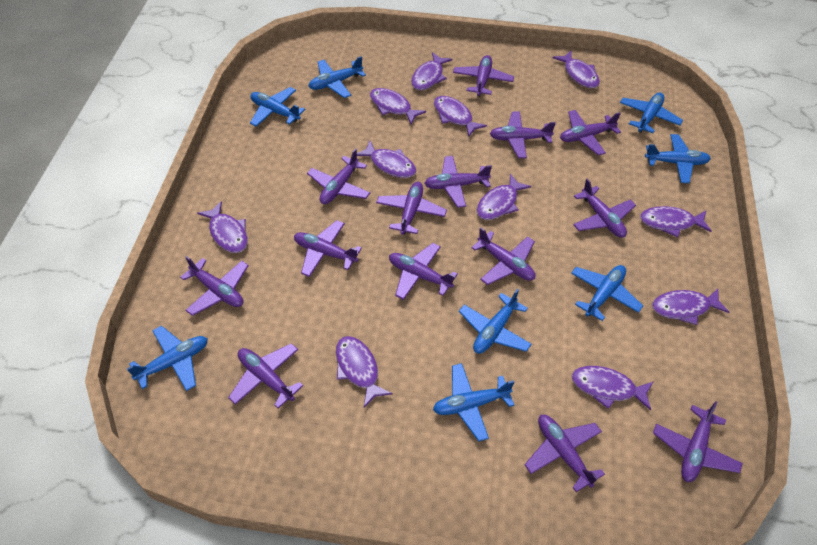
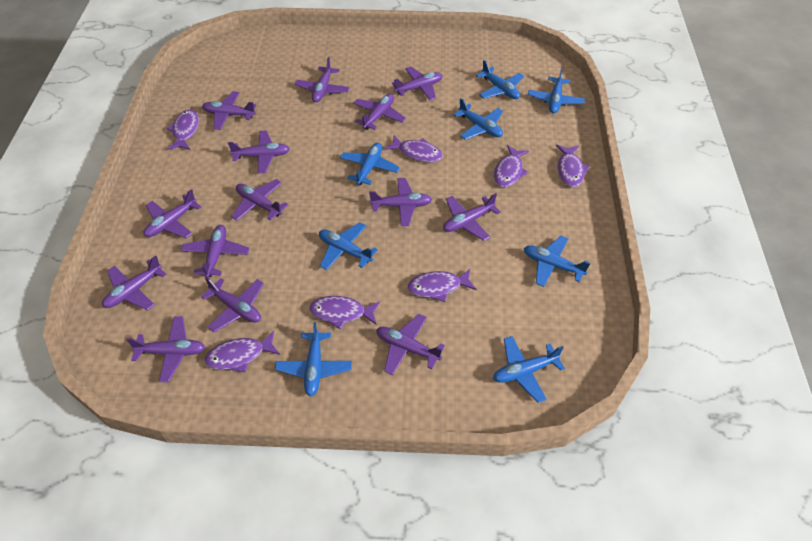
purple fish: [197,201,248,253] [336,336,393,408] [357,141,416,178] [370,88,426,124] [411,52,452,90] [434,96,487,137] [477,174,531,220] [553,51,600,88] [572,366,653,410] [640,206,712,237] [652,288,729,325] = 11 -> [167,110,199,150] [204,331,280,372] [309,296,380,329] [384,135,443,162] [407,269,477,302] [494,145,529,187] [556,145,590,187] = 7

